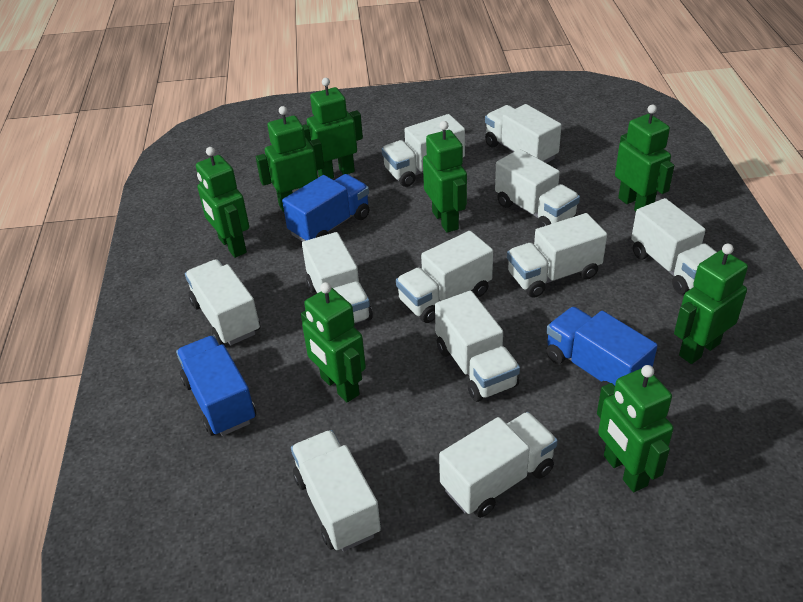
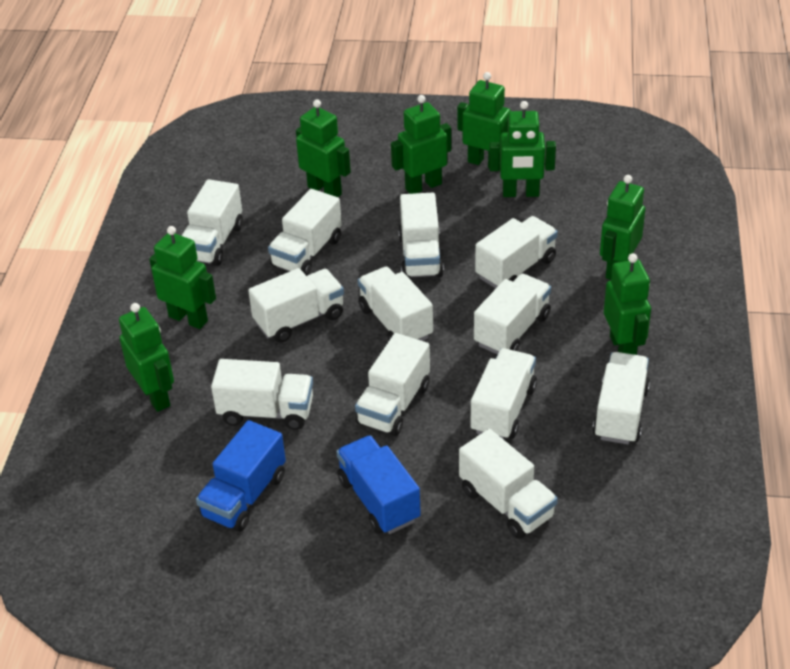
blue truck: [176,336,256,436] [282,174,369,242] [546,307,658,391] = 3 -> [196,420,286,532] [336,435,421,534] = 2
white truck: [185,259,260,345] [291,430,381,551] [302,232,373,323] [382,114,465,187] [396,231,493,323] [435,291,520,402] [439,412,558,518] [485,104,562,163] [495,149,580,228] [507,213,607,298] [631,198,717,294] = 11 -> [182,179,243,266] [211,359,313,430] [248,268,344,343] [268,189,342,276] [355,333,430,436] [358,267,433,341] [398,193,444,278] [459,429,558,539] [470,348,537,439] [474,274,551,355] [475,216,558,288] [592,352,650,444] = 12

